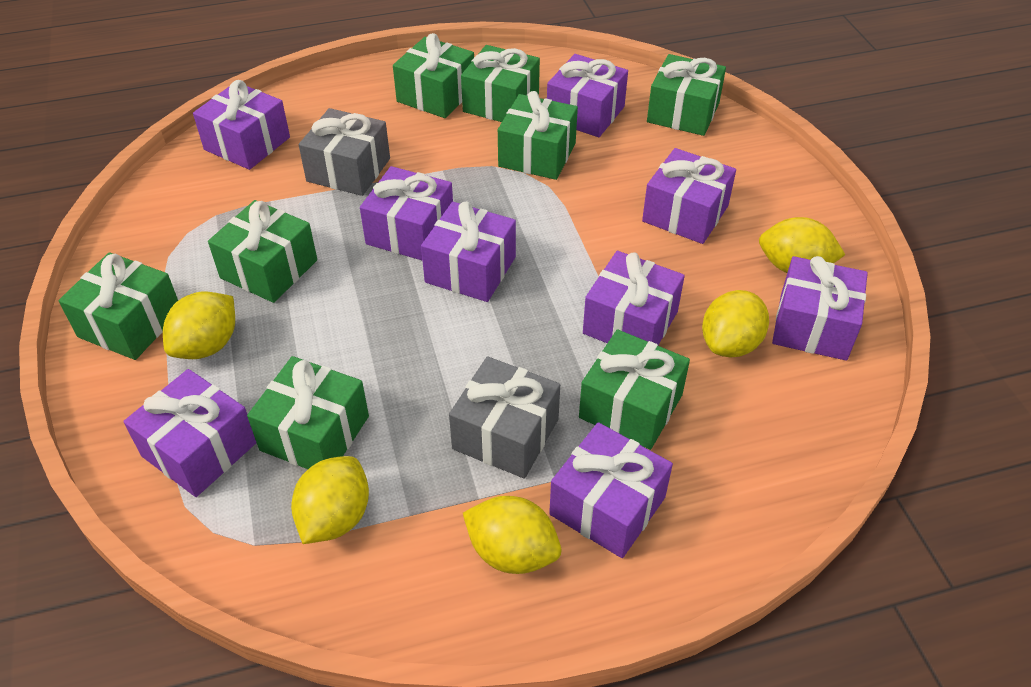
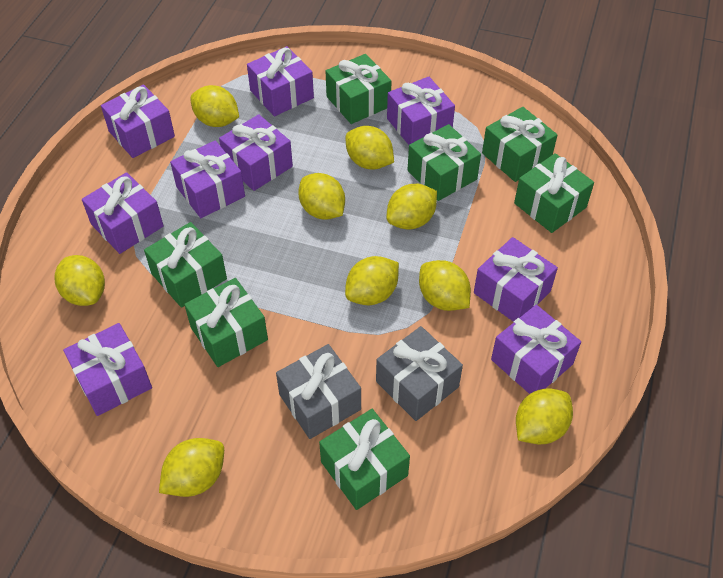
green gift: [58,252,178,360] [208,200,317,303] [247,356,369,469] [393,33,474,118] [461,45,540,122] [498,91,578,180] [579,329,690,450] [647,54,726,136] = 8 -> [144,222,227,308] [184,278,268,367] [319,409,410,510] [326,54,392,124] [408,124,481,201] [482,107,557,182] [514,153,594,233] = 7
yellow lemon: [163,291,235,359] [291,456,369,544] [463,496,561,574] [702,290,769,358] [759,217,845,273] = 5 -> [55,255,105,306] [159,438,224,497] [190,85,239,127] [298,173,345,220] [345,256,399,305] [346,126,394,170] [387,184,437,229] [419,260,471,311] [516,388,573,444] = 9

